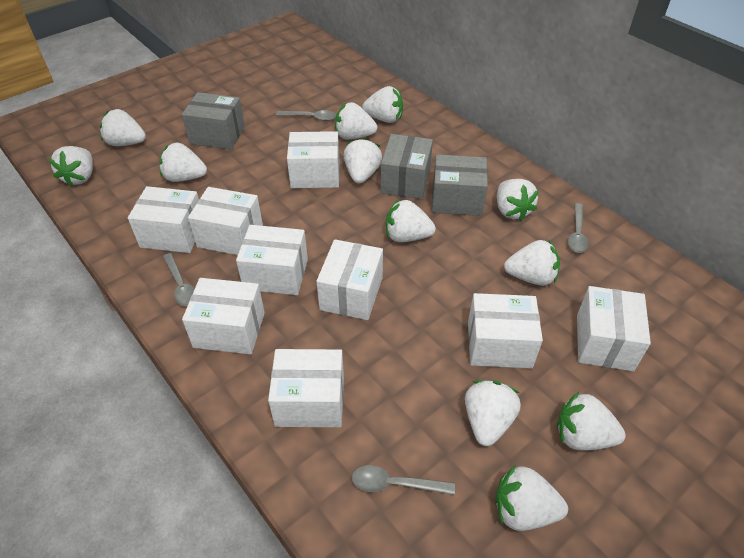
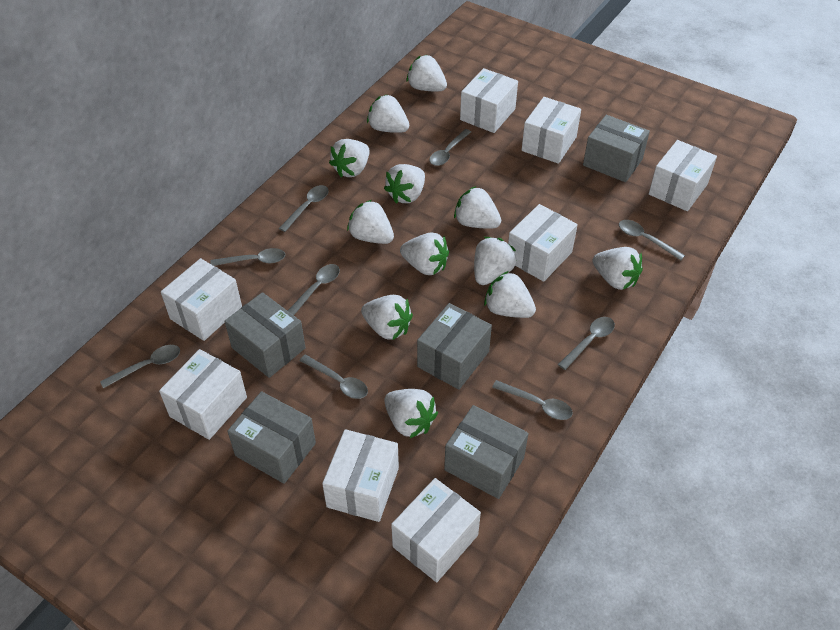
grey box: [182,92,245,150] [380,134,433,199] [432,154,488,216] = 3 -> [225,292,306,378] [227,391,316,484] [417,303,492,390] [444,405,529,499] [583,115,650,182] = 5
grey spoon: [163,253,195,306] [276,110,336,121] [352,465,455,495] [568,203,589,253] = 4 -> [100,345,180,388] [210,248,285,266] [279,185,328,232] [288,264,340,315] [300,355,368,399] [429,129,471,166] [492,380,573,420] [558,317,615,370] [619,220,685,260] = 9
white box: [128,186,199,253] [182,278,265,354] [188,187,263,255] [236,225,308,295] [268,349,344,428] [287,131,340,188] [316,239,383,320] [468,293,543,369] [577,286,651,371] = 9 -> [159,349,247,440] [161,258,242,341] [322,429,399,522] [391,478,481,582] [460,68,518,133] [508,204,578,282] [522,97,581,164] [649,140,717,211] = 8

